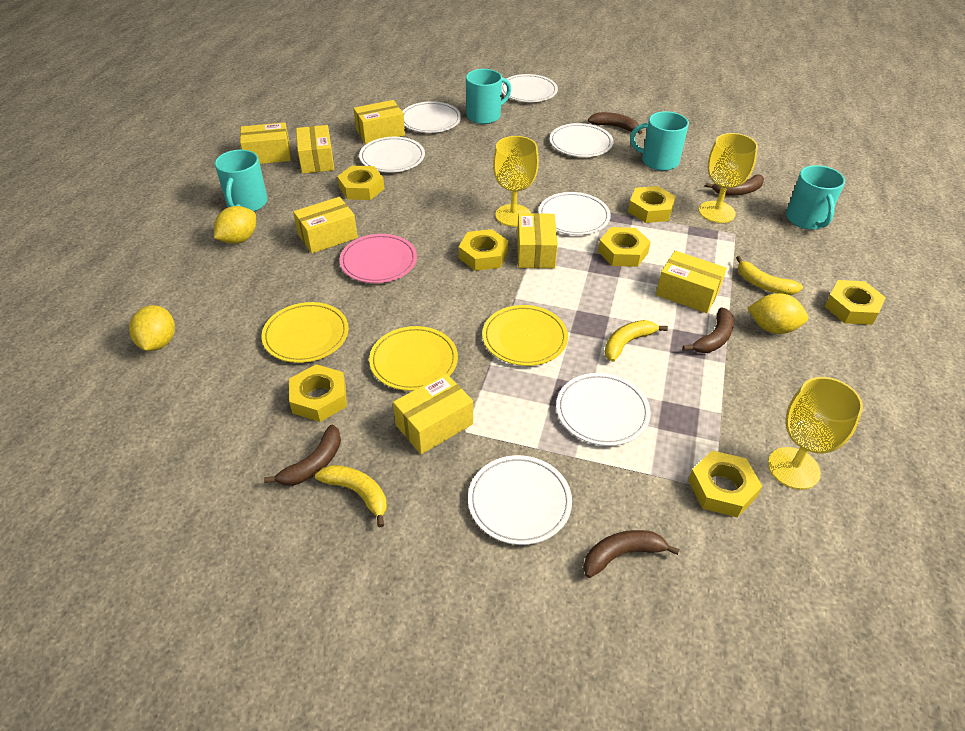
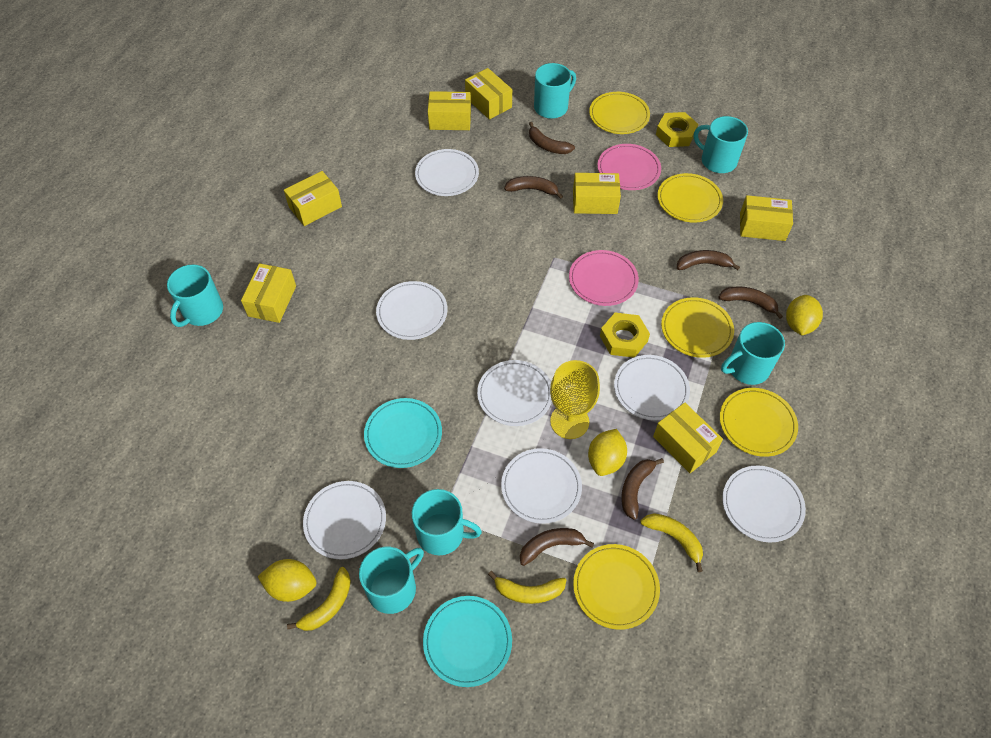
brown banana: [264,425,341,486] [583,530,680,578] [588,112,642,134] [683,307,734,353] [705,174,764,196] = 5 -> [504,176,563,199] [520,528,594,566] [529,122,575,154] [621,458,664,520] [677,250,740,270] [718,286,783,319] = 6
pink plate: [339,234,417,283] = 1 -> [569,250,639,306] [597,144,661,190] = 2
turquoise mug: [215,150,268,211] [466,69,511,124] [630,111,689,171] [786,165,845,230] = 4 -> [167,265,223,327] [359,547,424,614] [412,489,482,555] [534,63,576,119] [694,116,748,173] [721,322,785,385] = 6
turquoise plate: none = 0 -> [364,398,442,468] [423,596,512,687] = 2
yellow goblet: [493,136,539,227] [699,133,758,223] [768,377,863,490] = 3 -> [550,360,600,439] = 1
yellow nut: [289,364,347,422] [337,166,384,200] [459,229,509,271] [598,227,651,267] [628,186,676,223] [688,450,762,517] [825,280,886,325] = 7 -> [600,313,650,358] [656,112,698,147] = 2
yellow plate: [262,302,349,363] [369,326,458,391] [482,305,568,366] = 3 -> [573,544,660,630] [589,92,650,134] [657,173,723,223] [661,297,734,358] [720,388,798,457] = 5

